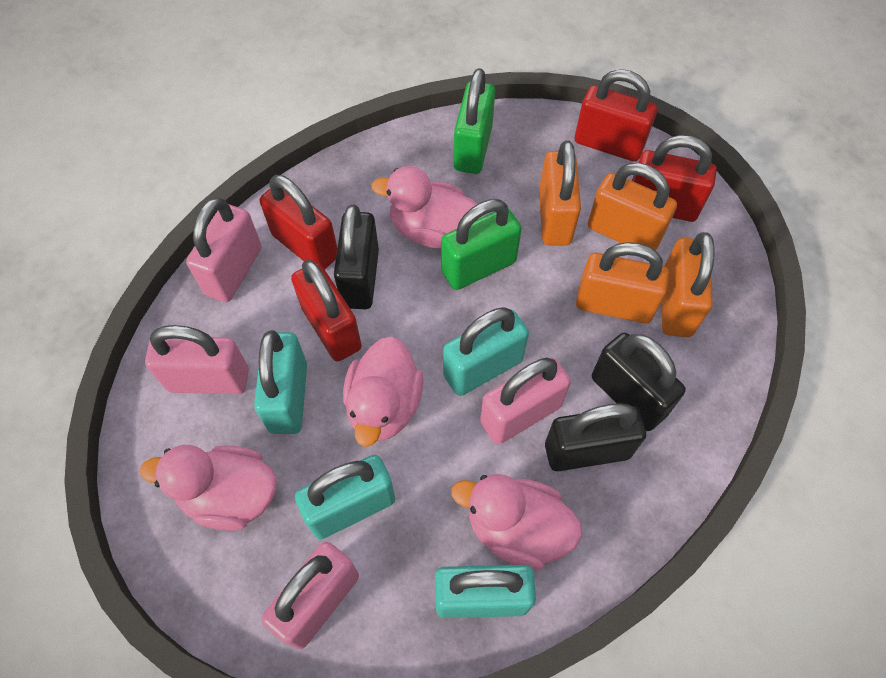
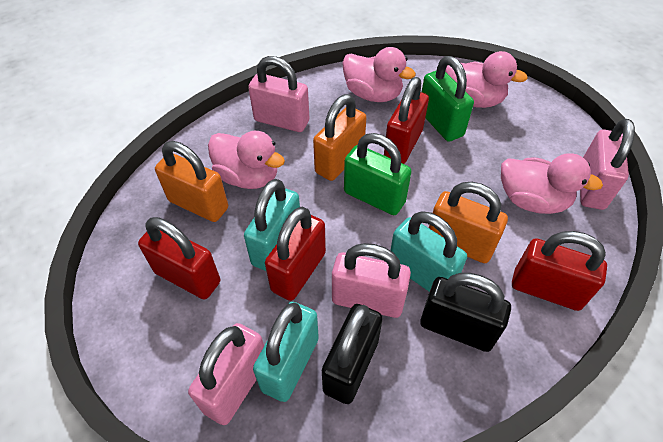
black padlock: [334,204,379,309] [545,403,646,471] [592,333,686,431] = 3 -> [322,304,383,404] [420,273,511,352] = 2
orange padlock: [539,140,581,245] [576,242,669,323] [588,163,677,251] [662,232,715,337] = 4 -> [155,141,228,222] [313,94,366,181] [429,182,508,263] = 3
turquoise padlock: [254,330,307,434] [295,455,395,539] [435,565,536,618] [443,307,529,396] = 4 -> [244,179,300,271] [253,302,319,402] [390,211,467,292] = 3

